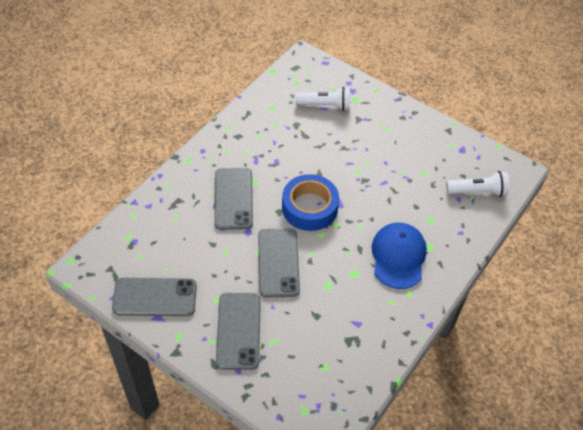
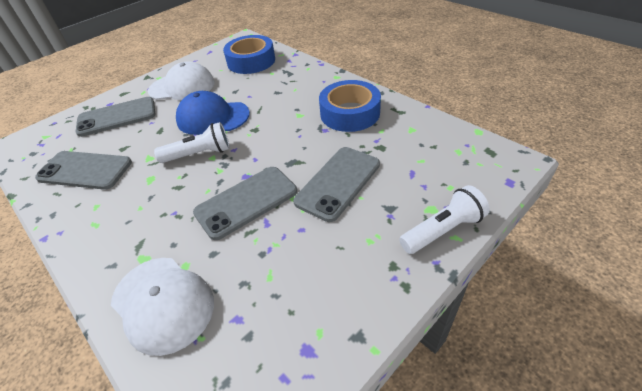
blue tape: [282,174,339,231] = 1 -> [223,35,275,74] [319,80,381,132] = 2
white cap: none = 0 -> [111,258,214,356] [148,61,215,100] = 2

